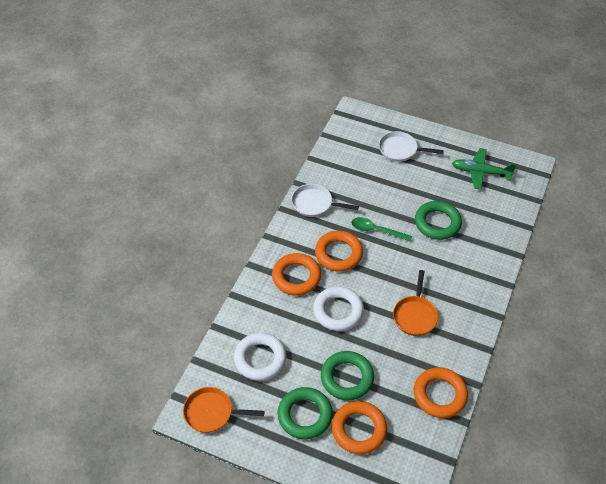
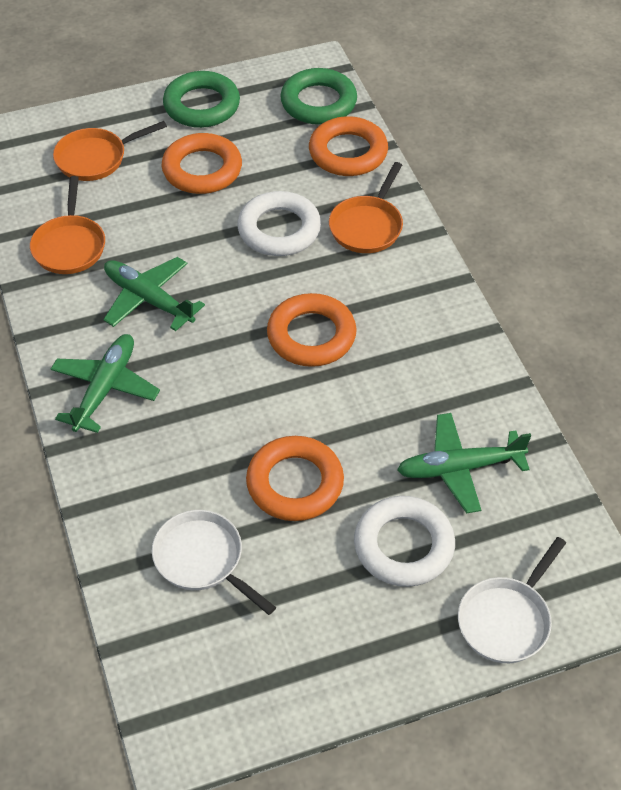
green plane: [452,148,516,190] = 1 -> [51,334,160,433] [103,257,205,331] [397,413,531,513] = 3
green ring: [278,387,333,439] [321,351,374,400] [415,201,462,240] = 3 -> [163,71,240,128] [280,68,357,125] = 2
green spoon: [352,217,412,242] = 1 -> none = 0
orange pan: [183,387,265,433] [393,270,438,336] = 2 -> [30,176,105,274] [53,121,167,181] [329,162,403,253] = 3

